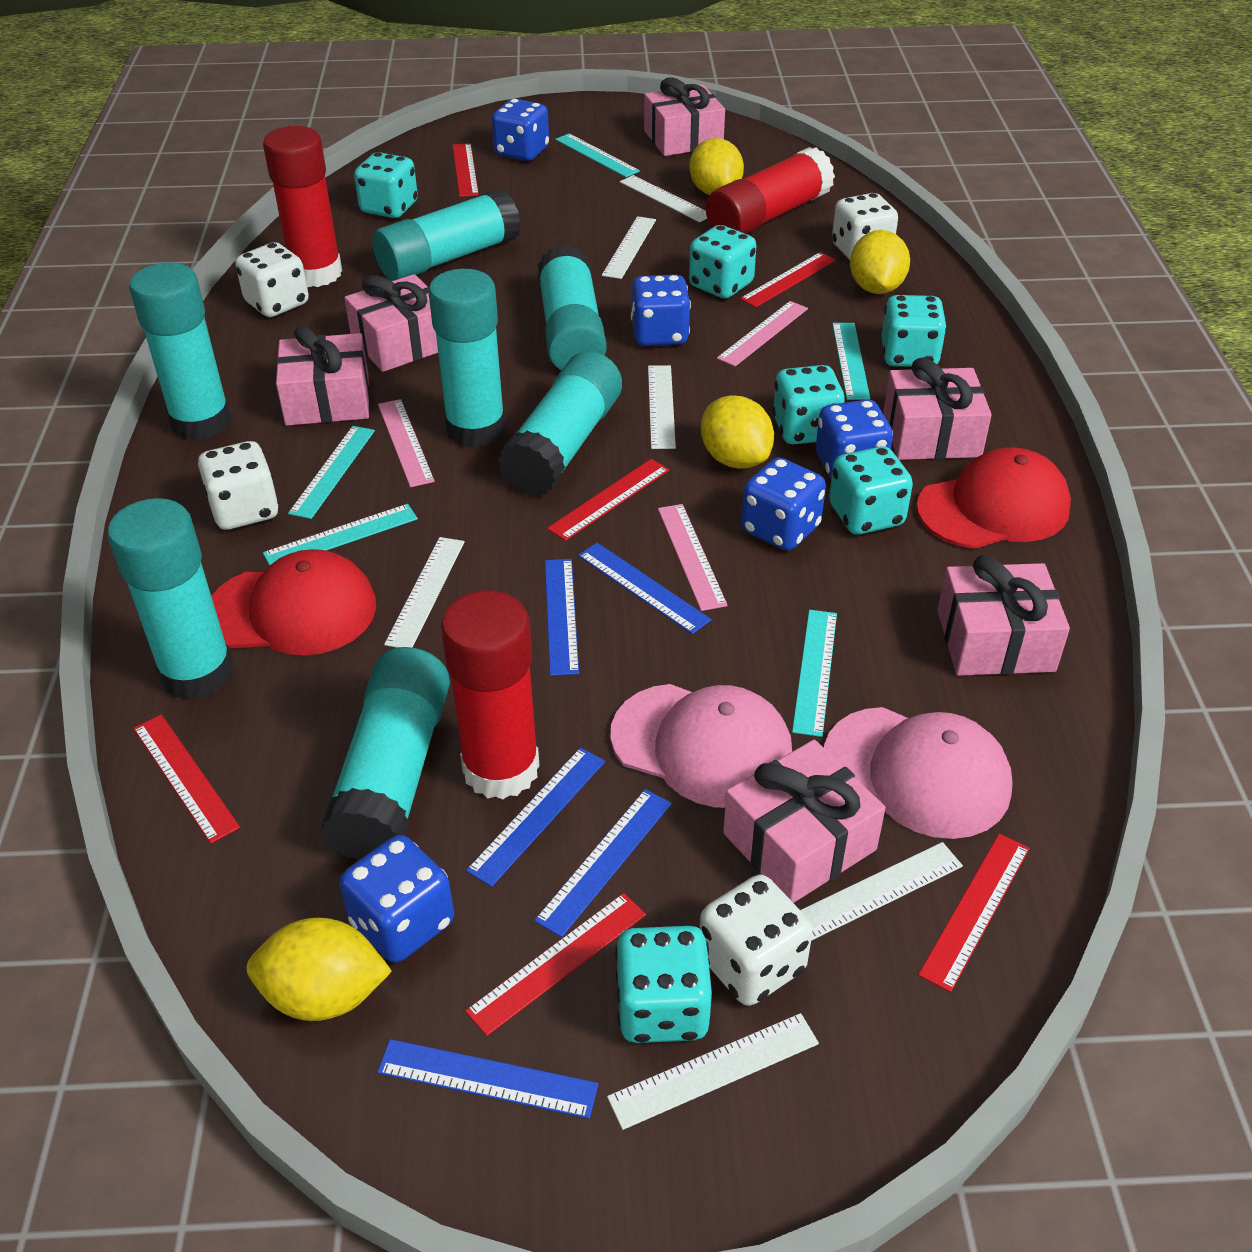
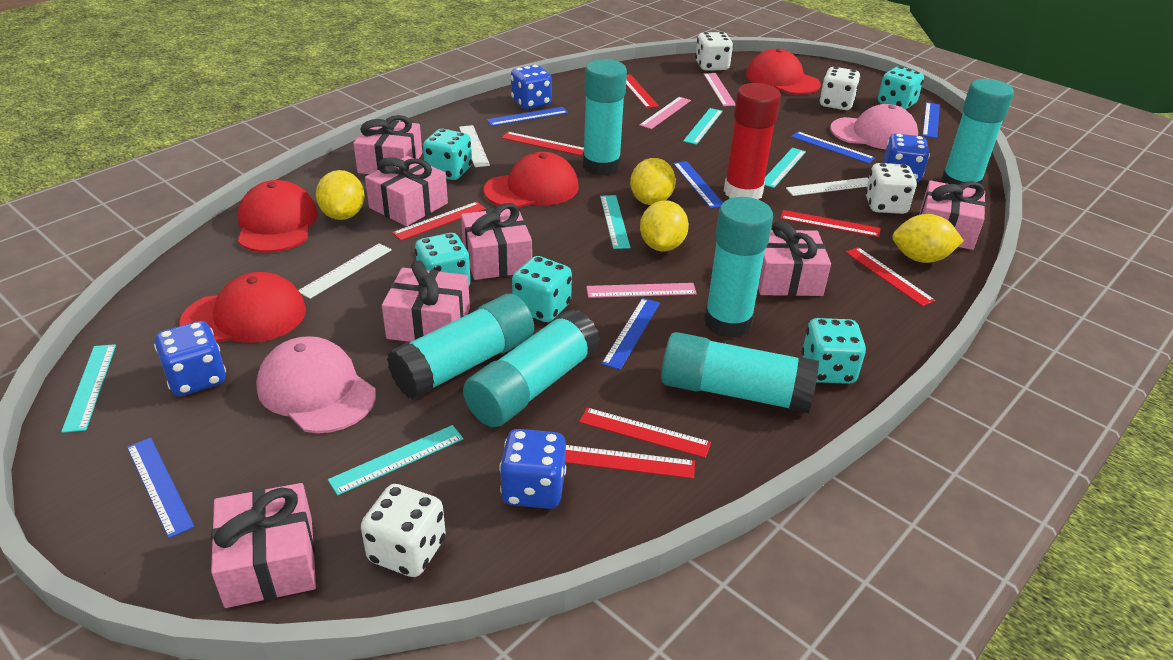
blue dice: [340,835,454,963] [492,99,549,161] [631,275,691,346] [741,457,826,551] [816,400,893,479] = 5 -> [154,321,226,396] [499,429,566,509] [511,65,552,109] [883,133,930,182] = 4
blue ruler: [377,1039,598,1119] [466,747,605,887] [534,789,671,938] [545,559,579,676] [578,543,711,634] = 5 -> [127,438,195,538] [487,107,568,126] [602,298,660,370] [673,161,723,208] [791,132,875,164] [923,102,940,138] = 6
pink gift: [276,325,370,426] [344,274,438,372] [644,77,725,156] [723,740,886,903] [883,357,992,460] [937,555,1070,676] = 6 -> [211,483,316,608] [353,115,422,174] [365,156,448,226] [382,261,470,342] [461,203,532,280] [758,221,831,296] [920,181,986,250] = 7
red cap: [211,549,376,656] [916,447,1071,549] = 2 -> [179,272,306,343] [238,180,318,253] [483,152,579,208] [746,48,821,95] = 4
red glue stick: [263,126,342,287] [441,590,540,799] [706,147,835,234] = 3 -> [724,83,781,199] = 1
red ruler: [133,714,240,844] [453,143,479,197] [465,893,646,1036] [547,459,669,541] [740,252,836,307] [918,834,1030,992] = 6 -> [392,202,486,241] [502,132,584,156] [565,445,695,479] [579,408,711,458] [626,74,659,108] [781,210,880,237] [846,247,935,306] = 7
turquoise dice: [354,152,418,218] [615,926,712,1043] [689,225,757,298] [772,365,845,445] [829,446,913,534] [882,295,947,367] = 6 -> [415,233,471,285] [423,129,472,180] [512,256,572,322] [801,318,866,384] [878,66,924,110] = 5
turquoise glue stick: [107,498,234,700] [129,262,232,440] [320,647,450,860] [372,188,521,281] [428,269,506,448] [498,351,622,496] [538,245,607,370] = 7 -> [387,294,534,400] [463,309,601,427] [583,59,627,176] [661,332,819,413] [704,197,773,338] [940,79,1014,189] = 6
white ruler: [384,537,465,648] [602,216,656,279] [607,1013,819,1130] [620,175,707,222] [648,365,676,449] [800,842,963,941] = 6 -> [298,243,392,299] [459,125,490,167] [786,177,869,196] = 3

